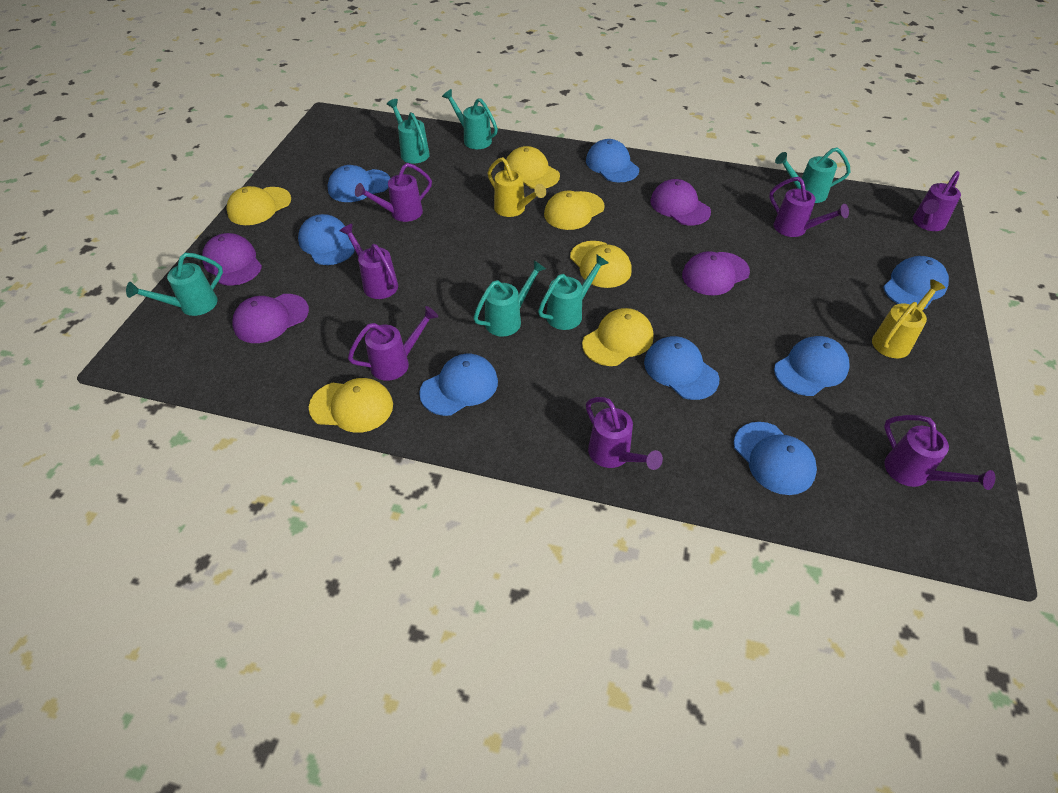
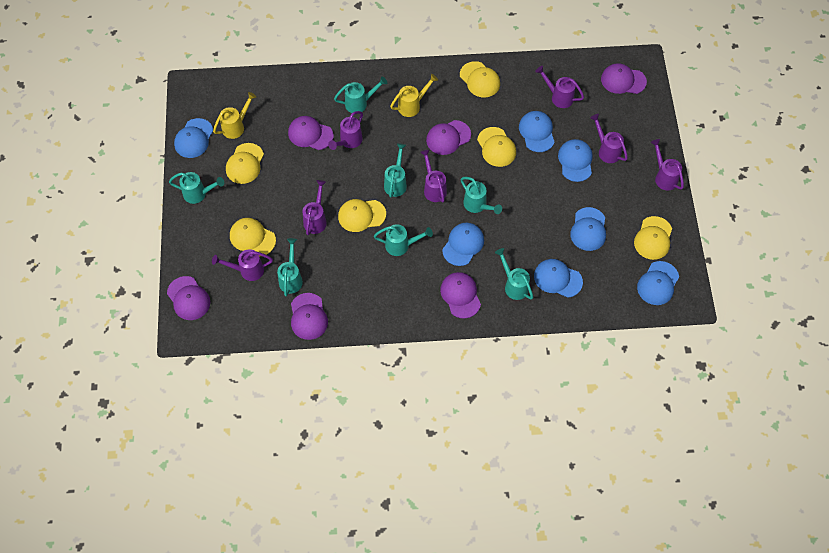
blue cap: [298,214,355,265] [327,165,390,202] [419,354,498,416] [586,139,639,182] [644,336,719,400] [734,422,817,495] [774,336,849,396] [883,256,949,309] = 8 -> [174,118,213,158] [442,223,484,266] [519,111,555,152] [534,259,583,298] [558,139,593,182] [570,207,606,251] [637,261,679,305] = 7
purple cap: [202,233,262,286] [232,294,309,343] [650,179,711,225] [682,251,750,296] = 4 -> [167,276,210,320] [288,116,333,150] [291,293,328,340] [426,120,471,155] [440,272,481,319] [601,63,647,94] = 6
turquoise watering can: [126,253,223,316] [387,99,430,163] [442,89,498,149] [473,260,546,337] [538,254,609,330] [775,147,851,203] = 6 -> [169,172,224,204] [277,238,303,297] [334,76,387,113] [374,224,433,256] [384,143,407,198] [461,177,502,214] [495,248,533,300] = 7

